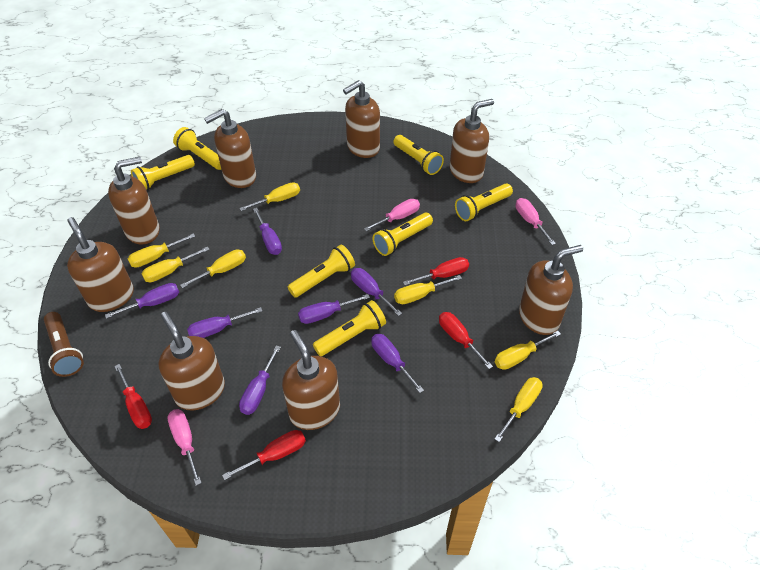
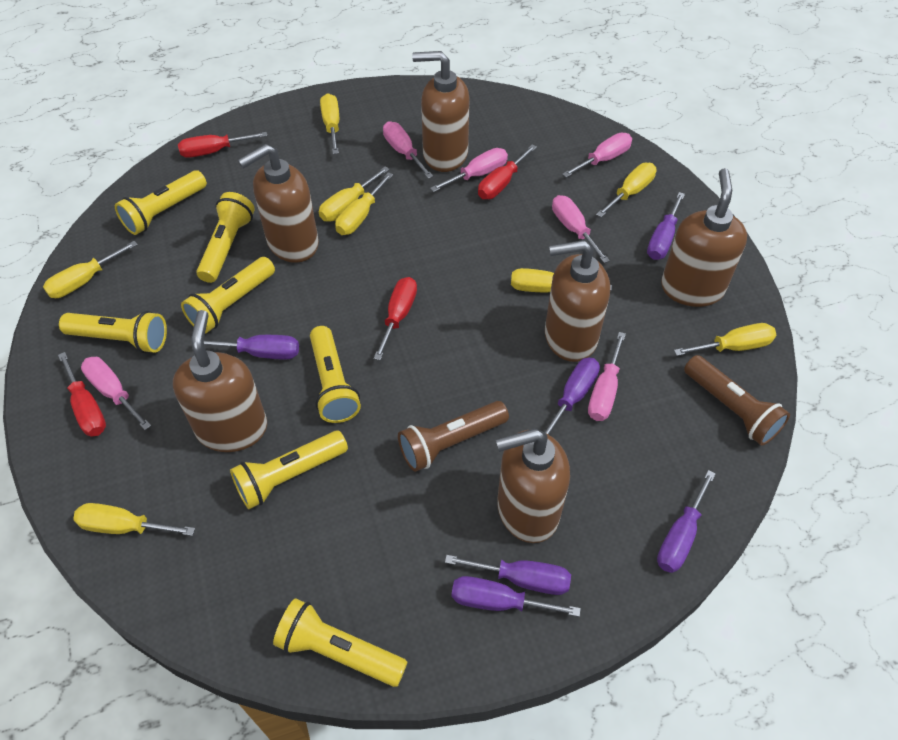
brown flashlight: [44,312,84,377] = 1 -> [398,401,509,472] [684,355,790,446] = 2
brown soap dispenser: [67,217,134,312] [108,157,160,245] [159,312,225,411] [204,109,256,188] [282,330,340,430] [343,80,380,158] [449,99,494,183] [519,245,583,335] = 8 -> [173,310,267,452] [238,144,319,263] [412,51,470,172] [496,428,570,543] [545,240,610,362] [661,168,747,307] = 6
pink screwdriver: [168,409,202,486] [364,199,420,231] [516,198,556,245] = 3 -> [81,357,151,430] [383,121,433,179] [430,148,508,192] [552,195,610,263] [562,133,632,178] [588,332,626,421] = 6
purple screwdriver: [105,283,179,319] [187,307,262,338] [239,345,281,415] [253,208,282,255] [298,294,370,324] [351,268,402,316] [371,334,424,393] = 7 -> [204,335,299,360] [445,555,571,595] [451,576,581,617] [545,358,600,435] [647,192,685,260] [657,470,716,573] = 6
yellow screwdriver: [128,233,195,268] [141,246,210,282] [180,249,246,288] [239,182,300,211] [394,275,462,304] [495,331,561,370] [495,377,543,442] = 7 -> [43,241,138,298] [73,503,195,536] [319,166,390,222] [320,93,339,154] [335,172,393,235] [511,268,612,292] [596,163,657,217] [674,323,776,356] = 8

